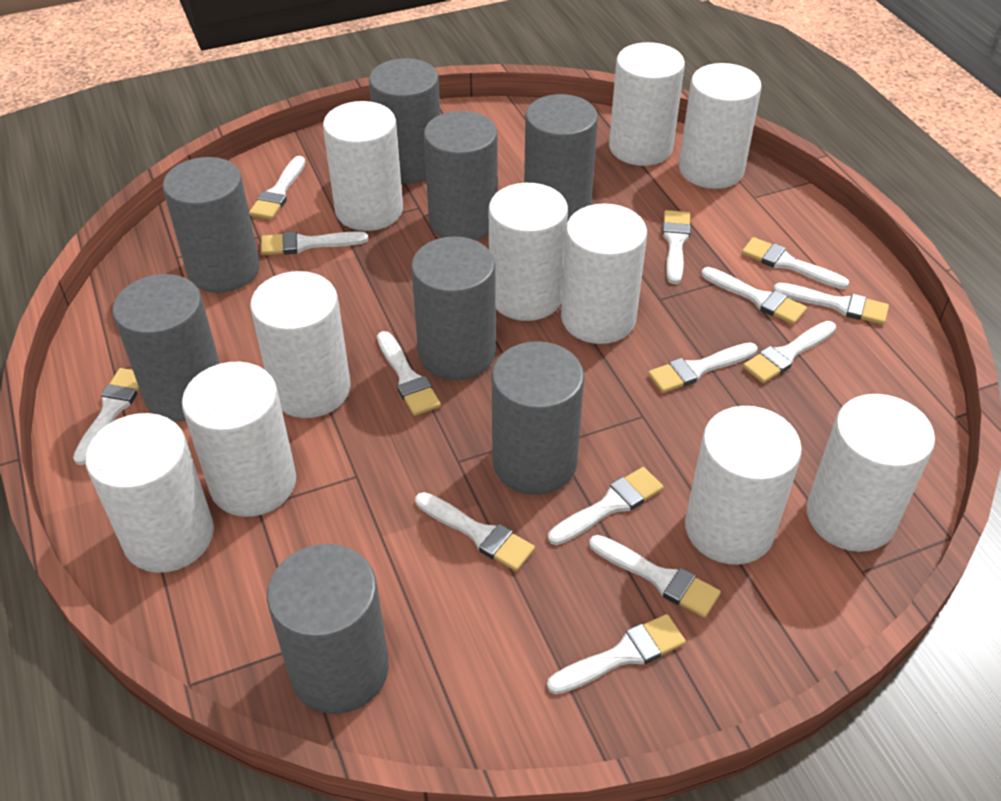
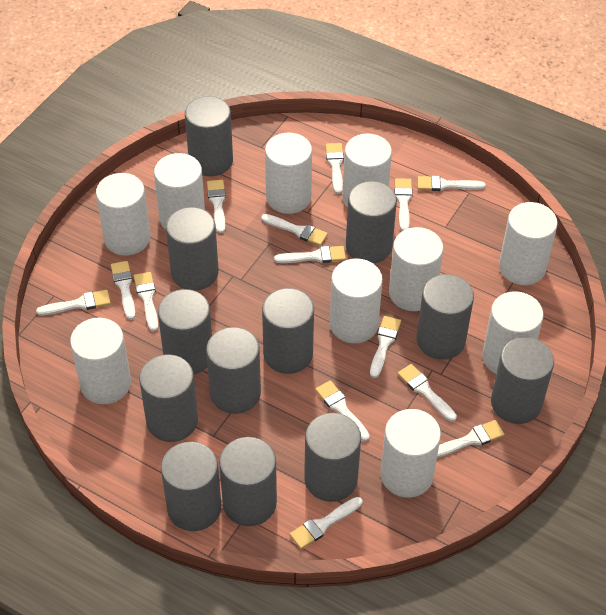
grey cylinder: [113,274,220,421] [163,157,260,293] [267,544,389,714] [369,58,440,184] [411,237,496,380] [424,111,498,240] [492,341,584,495] [524,94,598,220] = 8 -> [139,354,198,442] [158,289,212,374] [161,442,221,531] [166,207,219,291] [185,96,233,176] [206,327,261,414] [219,437,277,526] [262,288,314,374] [304,413,361,502] [346,181,397,264] [416,274,474,360] [491,337,554,424] = 12

